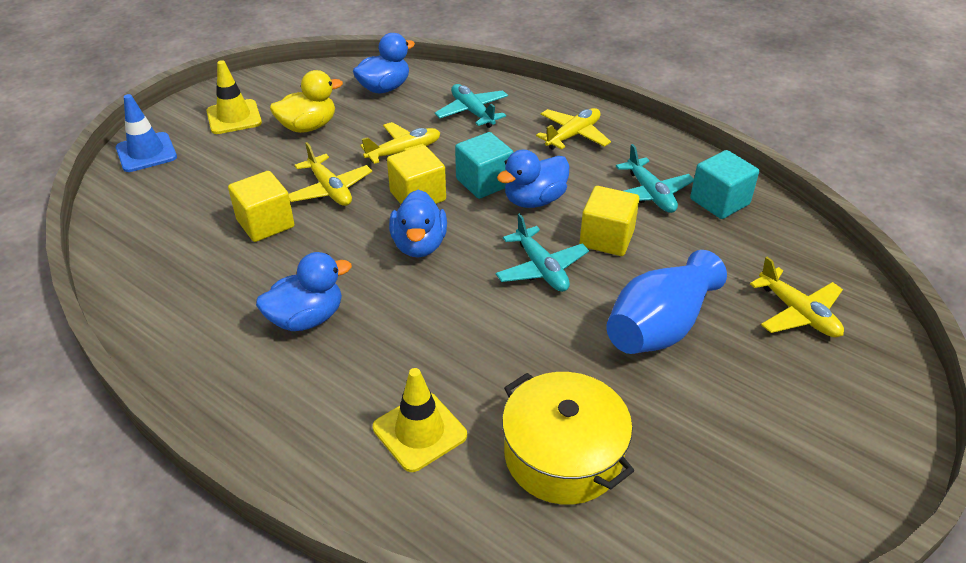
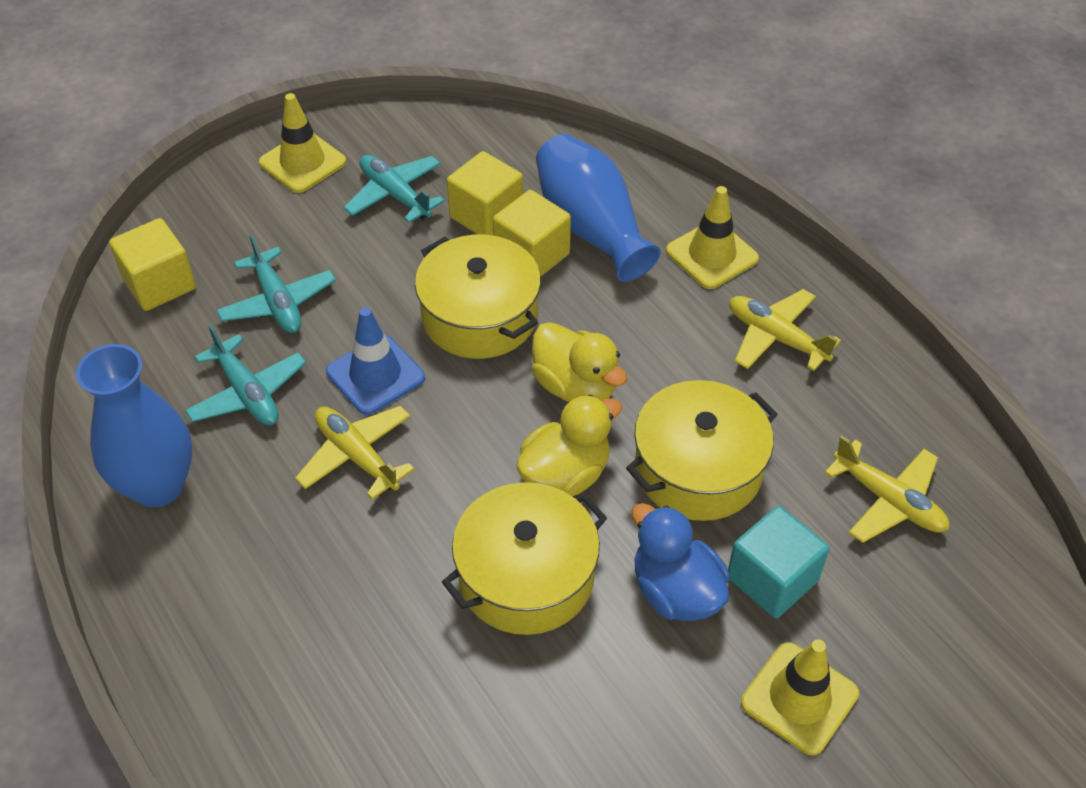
blue duck: [256,252,352,331] [353,33,415,93] [389,190,447,258] [497,149,570,208] = 4 -> [632,503,730,621] = 1
blue vase: [606,250,727,354] = 1 -> [76,344,192,508] [536,134,661,282] = 2
turquoise cube: [455,132,514,199] [690,150,759,219] = 2 -> [728,506,829,618] = 1
yellow duck: [270,70,343,133] = 1 -> [516,395,622,496] [532,322,627,402] = 2
yellow plane: [289,142,372,206] [360,122,440,164] [536,108,611,150] [750,257,844,337] = 4 -> [295,406,415,500] [729,289,841,371] [824,435,949,543] = 3
yellow pot: [502,372,634,505] = 1 -> [415,235,541,359] [442,482,607,635] [626,380,778,521] = 3
yellow traffic cone: [206,60,262,134] [373,368,467,472] = 2 -> [259,93,346,193] [666,186,759,289] [741,639,859,755] = 3

